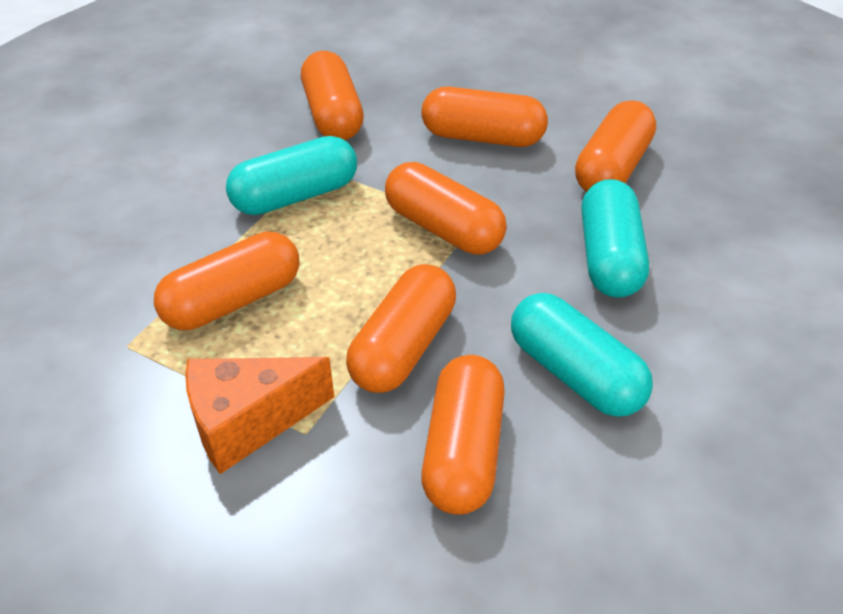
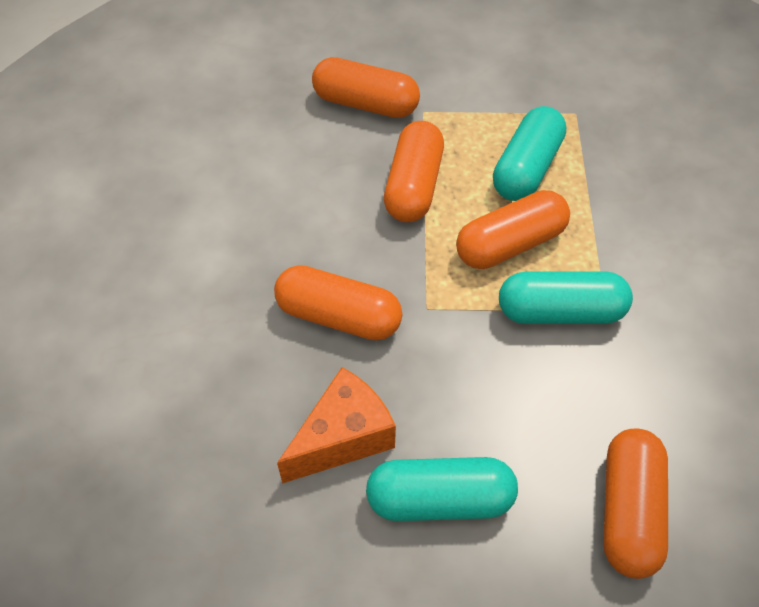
orange capsule: [154,231,300,330] [301,51,364,140] [346,264,456,393] [385,162,507,255] [421,87,548,147] [421,355,505,515] [575,100,656,192] = 7 -> [274,265,402,341] [312,57,420,118] [384,121,444,222] [456,190,570,269] [603,428,668,579] = 5

